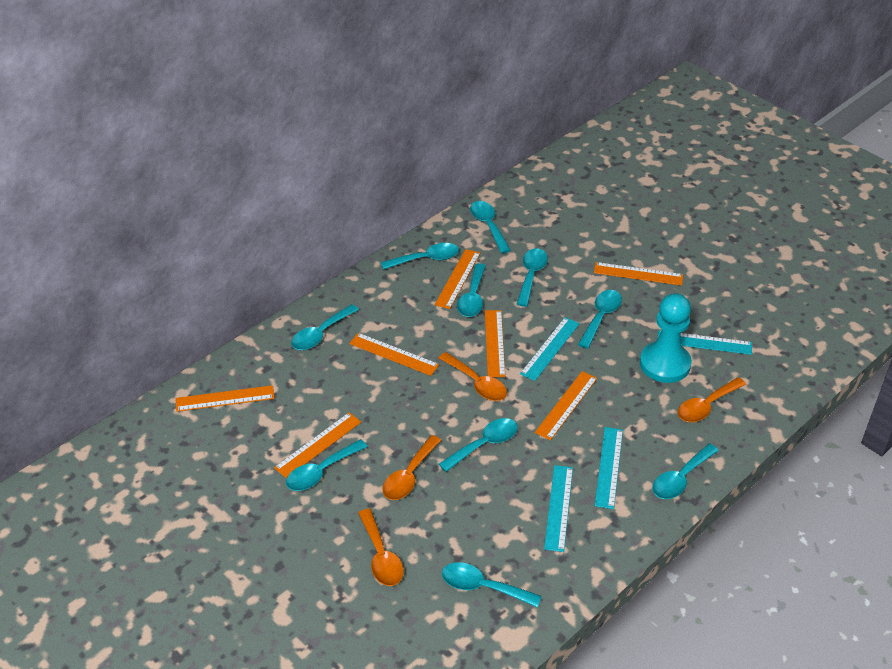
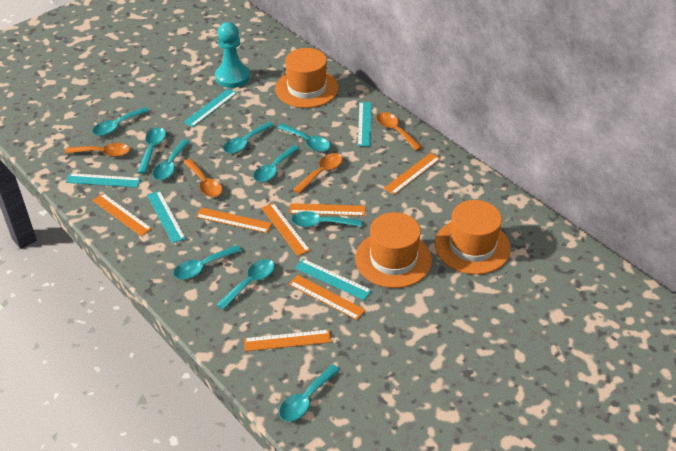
orange hat: none = 0 -> [275,48,338,108] [355,212,432,288] [435,200,511,275] = 3
turquoise ruler: [520,317,580,381] [544,465,573,552] [595,427,623,509] [658,330,752,355] = 4 -> [66,173,141,188] [147,191,186,243] [183,88,237,127] [295,259,372,300] [358,102,372,147] = 5

